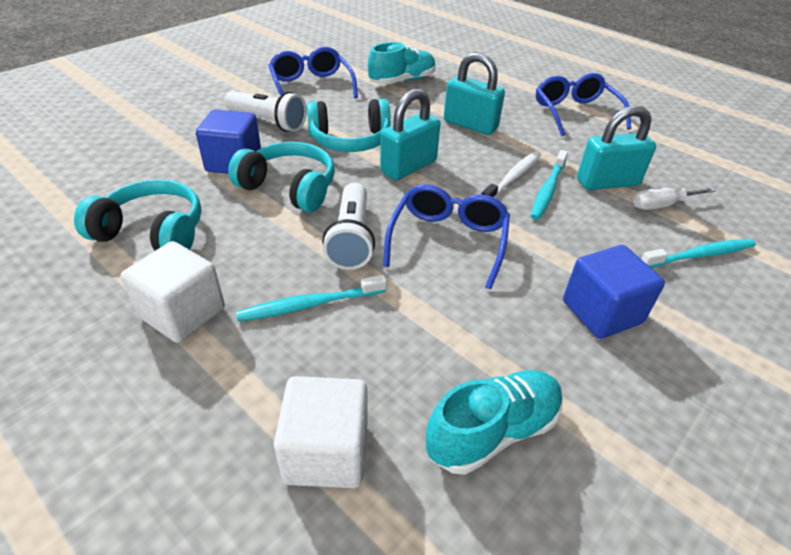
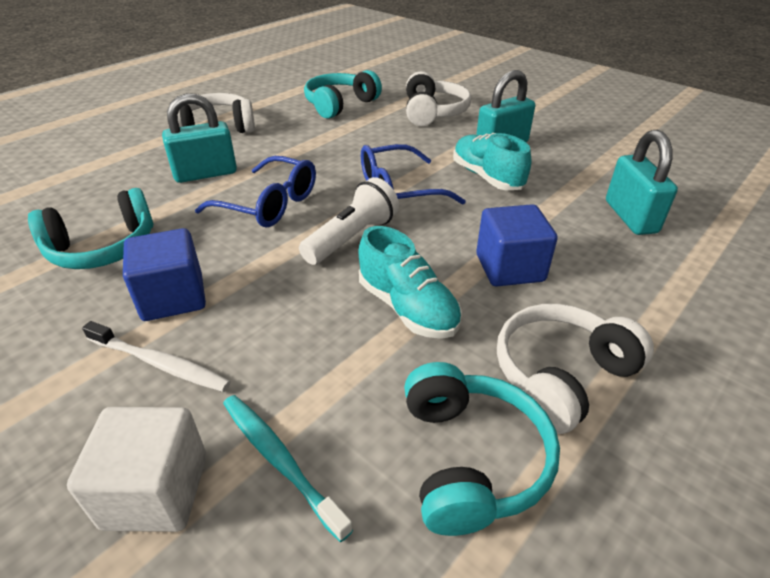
blue glasses: [268,47,358,98] [383,184,510,289] [536,73,631,136] = 3 -> [195,156,316,227] [361,144,466,205] = 2
turquoise toothbrush: [236,275,387,321] [531,150,568,220] [641,239,756,268] = 3 -> [223,395,353,542] = 1
white cube: [121,241,225,343] [274,376,367,488] = 2 -> [67,407,206,532] = 1
white flashlight: [224,91,307,132] [322,183,375,270] = 2 -> [299,177,399,265] = 1
white headphones: none = 0 -> [178,93,255,133] [406,71,471,126] [497,304,654,434] = 3
white screwdriver: [633,187,716,210] = 1 -> none = 0

